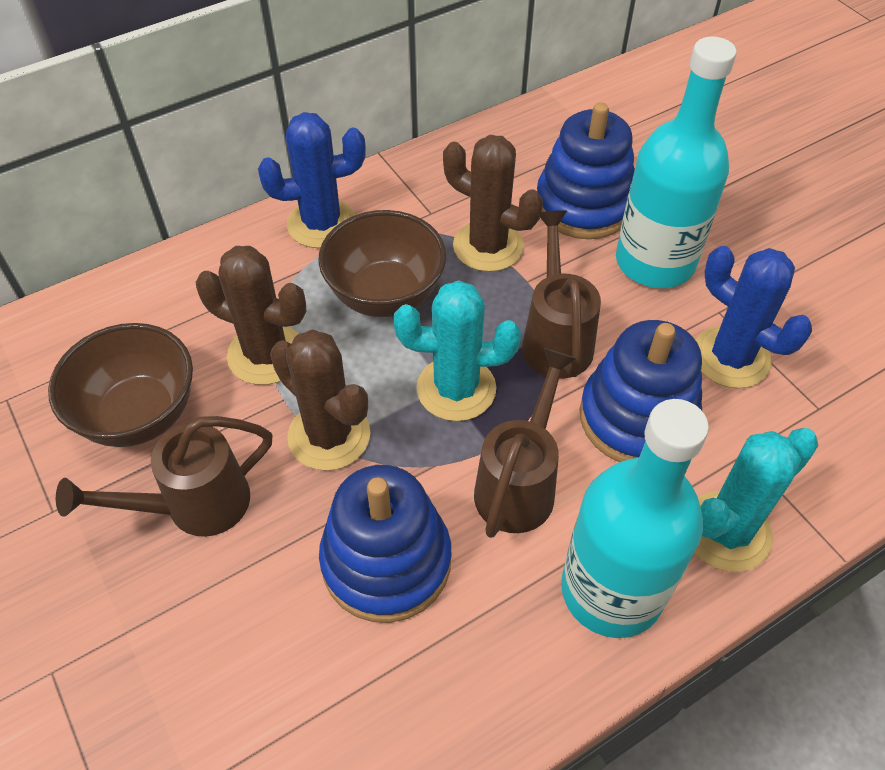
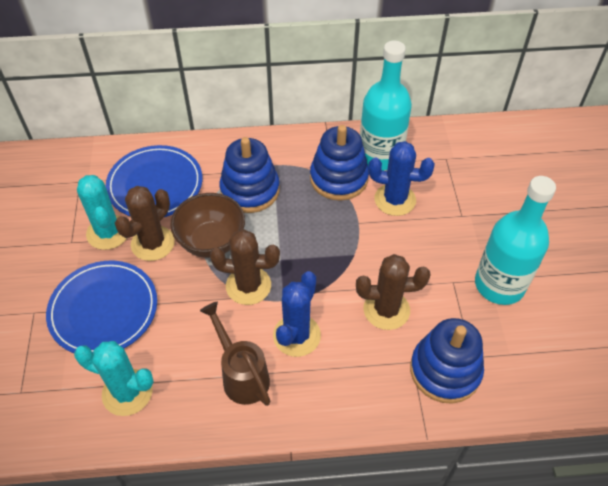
blue plate: none = 0 -> [46,261,157,353] [105,145,202,217] = 2
brown bowl: [48,323,193,447] [318,210,446,317] = 2 -> [170,193,245,258] = 1
brown watering can: [56,416,272,537] [474,348,577,538] [522,210,601,379] = 3 -> [200,302,270,406] = 1

